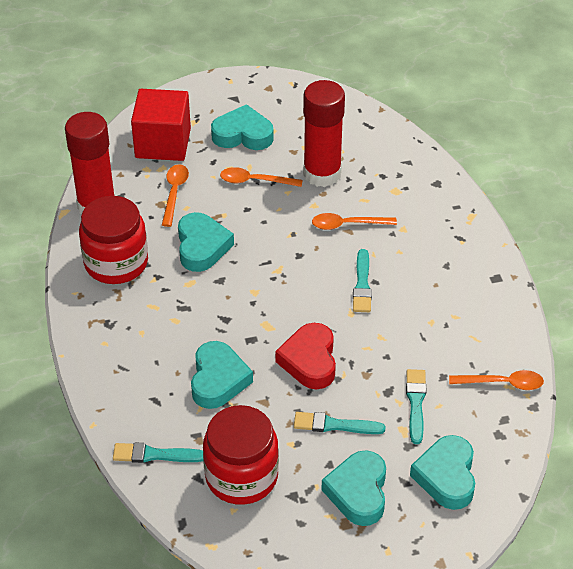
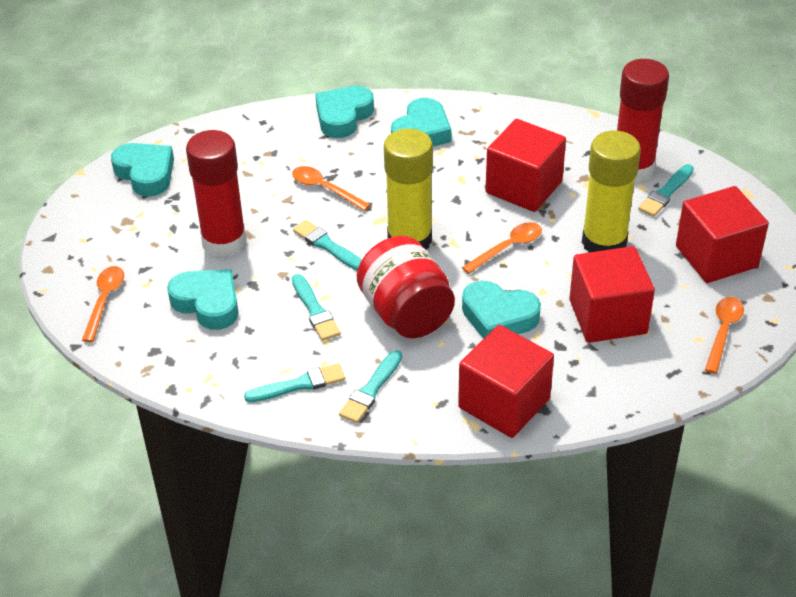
red cube: [131,89,191,161] = 1 -> [458,325,554,438] [485,119,566,212] [569,246,655,343] [676,186,769,283] = 4
red heart: [275,323,336,389] = 1 -> none = 0
red jar: [79,196,148,284] [203,405,279,505] = 2 -> [357,236,455,338] = 1
turquoise brush: [113,443,203,463] [294,412,386,434] [353,249,372,312] [406,369,426,444] = 4 -> [244,363,345,402] [292,274,341,341] [293,220,362,270] [339,350,402,423] [638,164,694,217] = 5
yellow glue stick: none = 0 -> [384,128,433,249] [582,131,641,253] = 2

